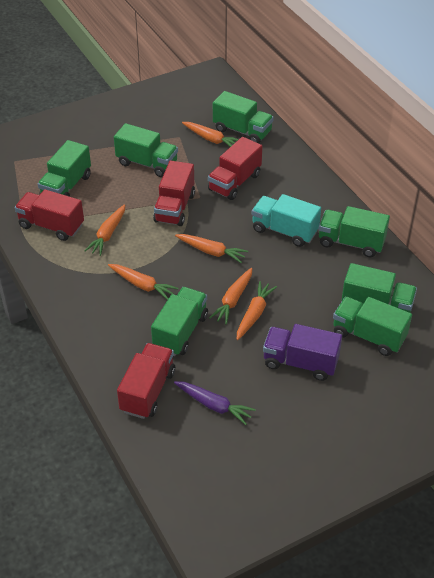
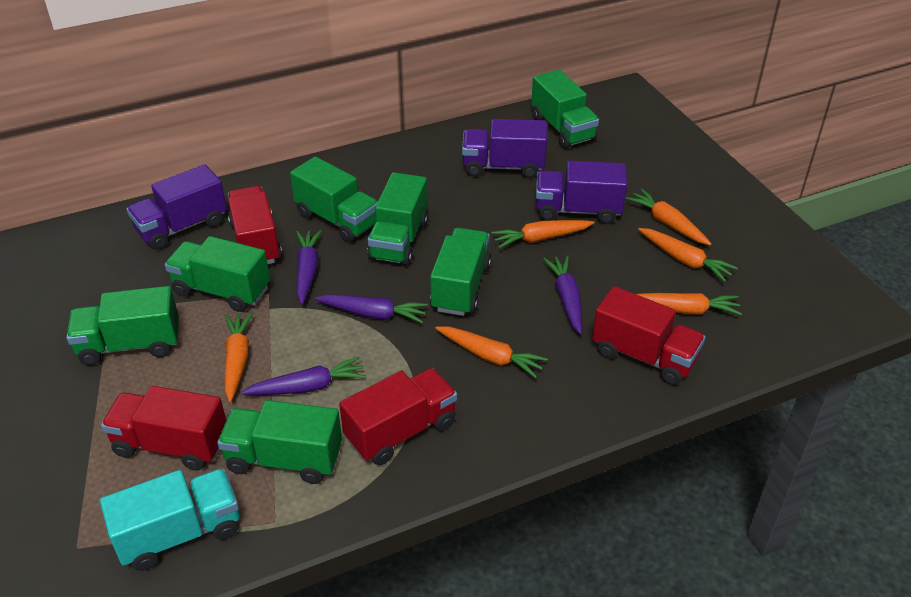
purple carrot: [174,381,256,425] = 1 -> [241,356,366,395] [296,230,321,304] [315,294,428,323] [543,255,582,335] = 4
purple truck: [263,324,342,381] = 1 -> [127,164,227,250] [462,119,547,178] [536,161,627,224] = 3

